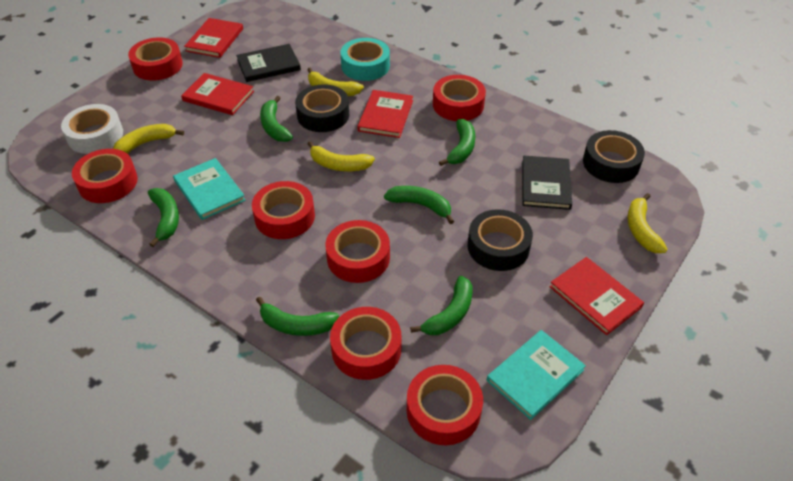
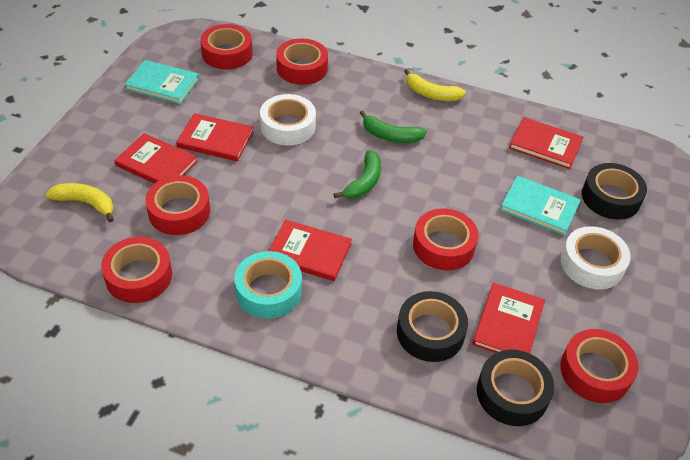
black book: [236,44,301,82] [522,155,572,210] = 2 -> none = 0
green banana: [148,188,179,247] [256,297,339,336] [260,96,293,142] [384,186,454,224] [410,276,473,335] [439,119,475,166] = 6 -> [334,150,381,199] [360,111,427,143] = 2
red book: [181,73,254,115] [184,18,243,58] [357,90,413,138] [550,257,644,335] = 4 -> [114,133,198,183] [176,113,254,161] [269,220,352,281] [472,283,545,353] [509,117,583,169] = 5
red tape: [72,149,138,203] [128,37,183,81] [252,181,315,239] [325,220,390,283] [330,307,401,380] [407,365,483,445] [433,75,486,121] = 7 -> [101,237,172,303] [145,175,210,235] [200,24,253,69] [276,39,328,85] [413,208,478,270] [560,329,639,403] = 6
white tape: [61,104,123,154] = 1 -> [260,94,316,146] [561,226,631,290] = 2
yellow banana: [113,124,184,154] [307,67,364,96] [308,141,375,171] [627,193,668,253] = 4 -> [46,183,114,222] [404,69,466,101] = 2

